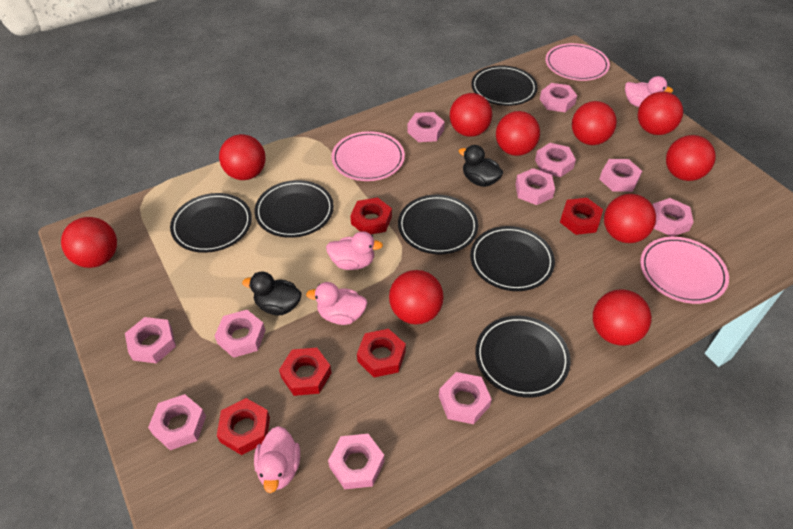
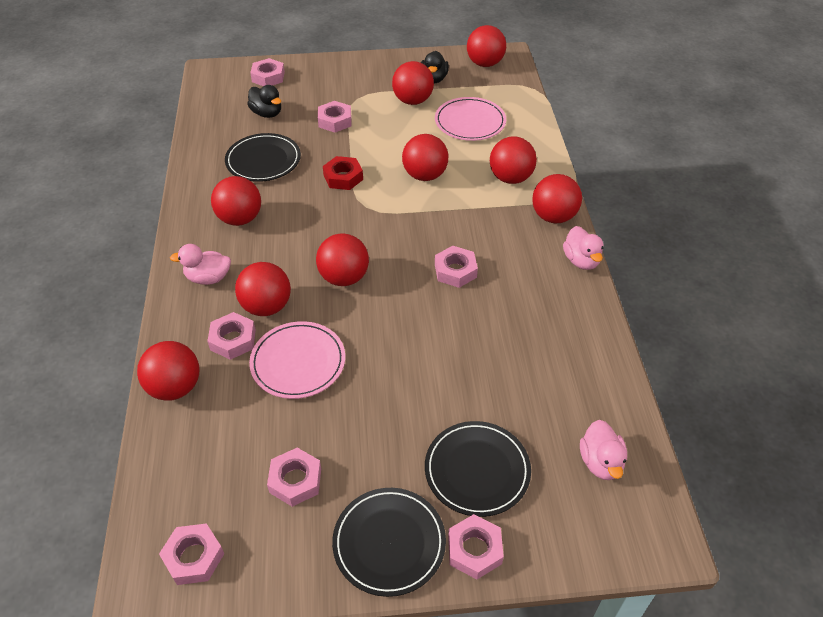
black plate: [170,193,252,253] [255,180,334,238] [398,195,478,254] [470,226,555,291] [471,65,538,106] [475,316,571,398] = 6 -> [225,133,301,182] [332,488,446,597] [425,421,531,517] = 3
pink duck: [254,426,300,493] [306,282,367,325] [326,231,383,270] [625,76,673,107] = 4 -> [170,244,231,285] [563,226,604,270] [580,420,627,480] = 3
pink nut: [125,317,176,364] [148,394,206,450] [215,310,265,358] [328,434,385,489] [407,112,445,142] [439,372,492,424] [516,168,555,205] [535,143,576,177] [540,83,577,112] [600,159,642,192] [653,198,694,237] = 11 -> [159,523,224,585] [207,312,256,360] [250,58,285,86] [267,448,321,507] [318,101,351,133] [435,246,478,288] [448,514,504,579] = 7
pink plate: [331,131,405,181] [546,43,610,81] [640,237,729,304] = 3 -> [249,321,345,399] [435,97,506,141] = 2
red ball: [61,217,117,268] [219,134,266,180] [389,270,444,325] [450,93,492,137] [496,111,540,156] [572,101,617,145] [593,289,652,346] [604,194,656,243] [638,92,683,135] [666,135,716,181] = 10 -> [137,341,199,401] [211,176,261,226] [235,262,291,316] [316,233,369,286] [392,61,434,105] [402,134,448,181] [467,25,506,67] [490,137,537,184] [532,174,582,223] = 9
red nut: [217,398,270,455] [279,348,331,396] [350,197,392,234] [357,329,406,377] [560,198,603,235] = 5 -> [323,156,363,190] = 1

